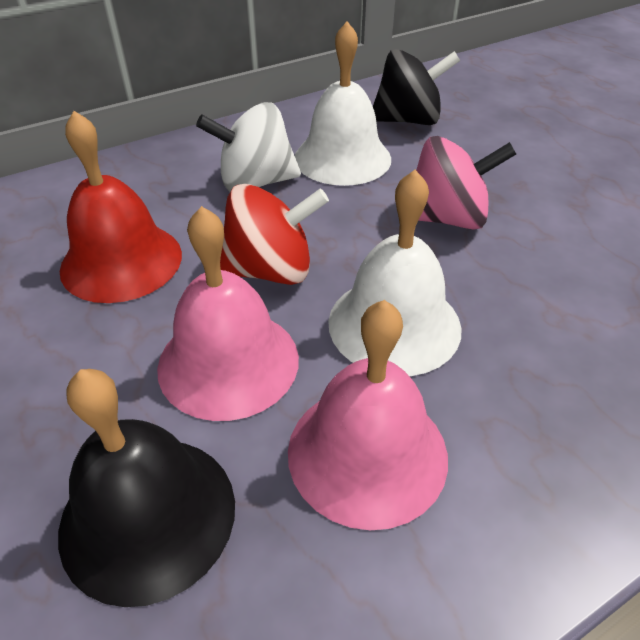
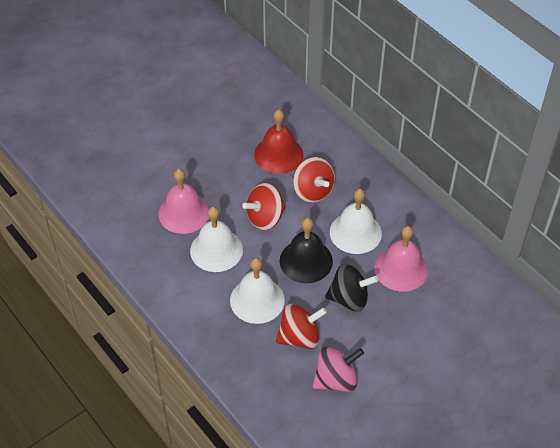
red spinning top: [220,184,329,285] = 1 -> [242,183,285,230] [276,304,327,349] [293,157,335,203] = 3
white bell: [295,21,391,186] [328,170,462,376] = 2 -> [190,207,243,272] [230,258,285,324] [330,189,382,254] = 3
white spinning top: [196,102,301,192] = 1 -> none = 0

